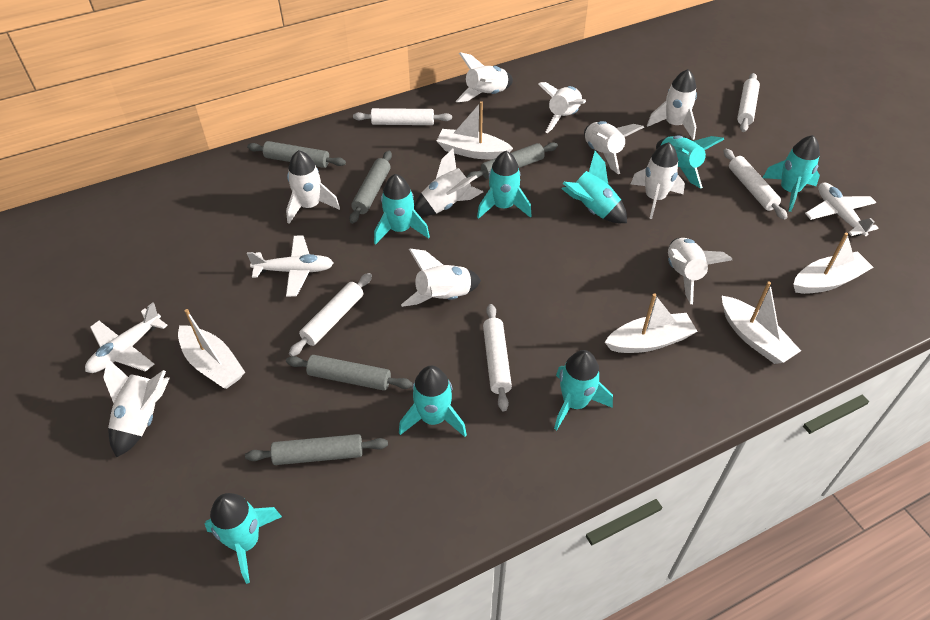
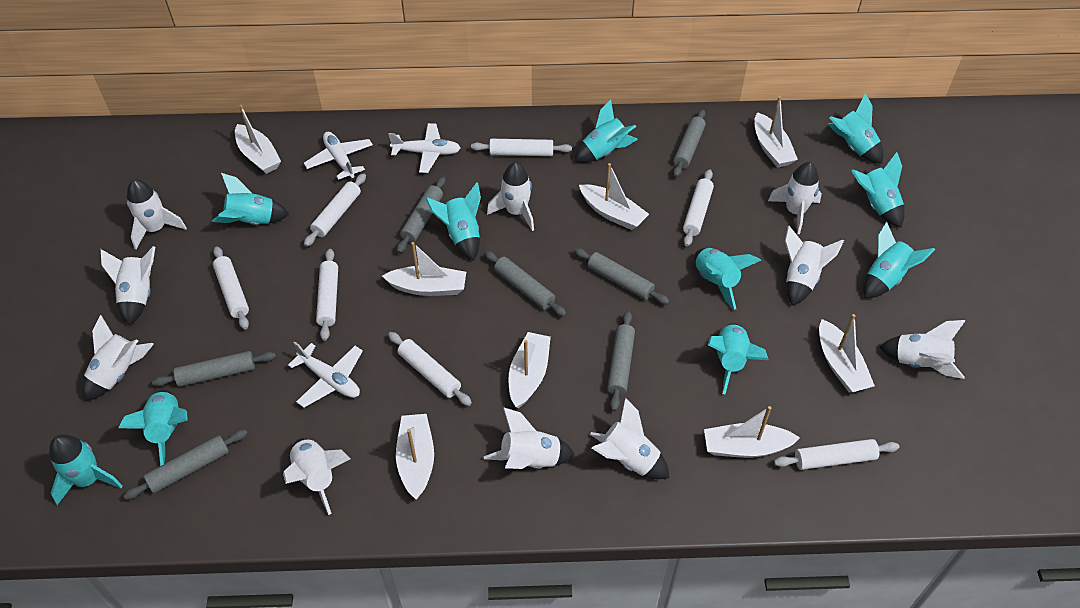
grey rolling pin: [245,434,388,465] [247,141,346,168] [286,355,413,391] [349,151,392,224] [466,142,558,180] = 5 -> [123,429,248,500] [152,351,276,387] [397,177,446,253] [484,251,567,316] [574,248,670,304] [607,311,635,411] [673,109,706,177] = 7
turquoise rocket: [205,493,282,584] [374,174,430,245] [399,366,467,437] [477,151,532,219] [554,350,613,430] [562,151,627,223] [656,135,725,188] [763,135,820,212] = 8 -> [49,434,123,505] [119,390,188,466] [212,173,290,225] [425,182,481,261] [575,100,638,163] [694,248,761,310] [708,323,769,394] [828,93,883,164] [851,152,905,228] [863,222,935,298] = 10
white boat: [178,309,245,389] [437,101,513,159] [605,293,698,353] [722,281,801,364] [793,233,874,294] = 5 -> [235,105,281,174] [382,242,466,296] [396,414,434,499] [509,332,551,408] [579,163,649,230] [704,406,800,458] [754,96,798,168] [819,314,875,393] = 8
white rolling pin: [289,273,372,356] [353,108,452,125] [483,304,512,411] [724,149,788,220] [737,73,760,132] = 5 -> [213,246,249,330] [304,173,366,247] [316,249,338,341] [388,332,472,406] [471,139,572,156] [683,169,714,246] [774,439,900,470] = 7

